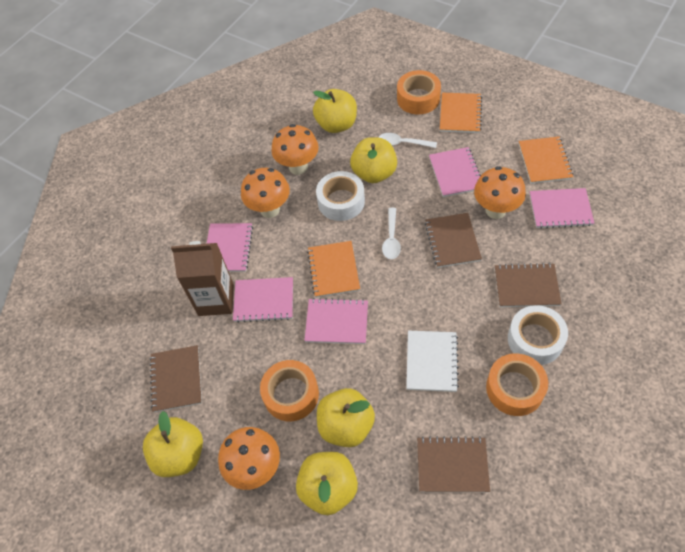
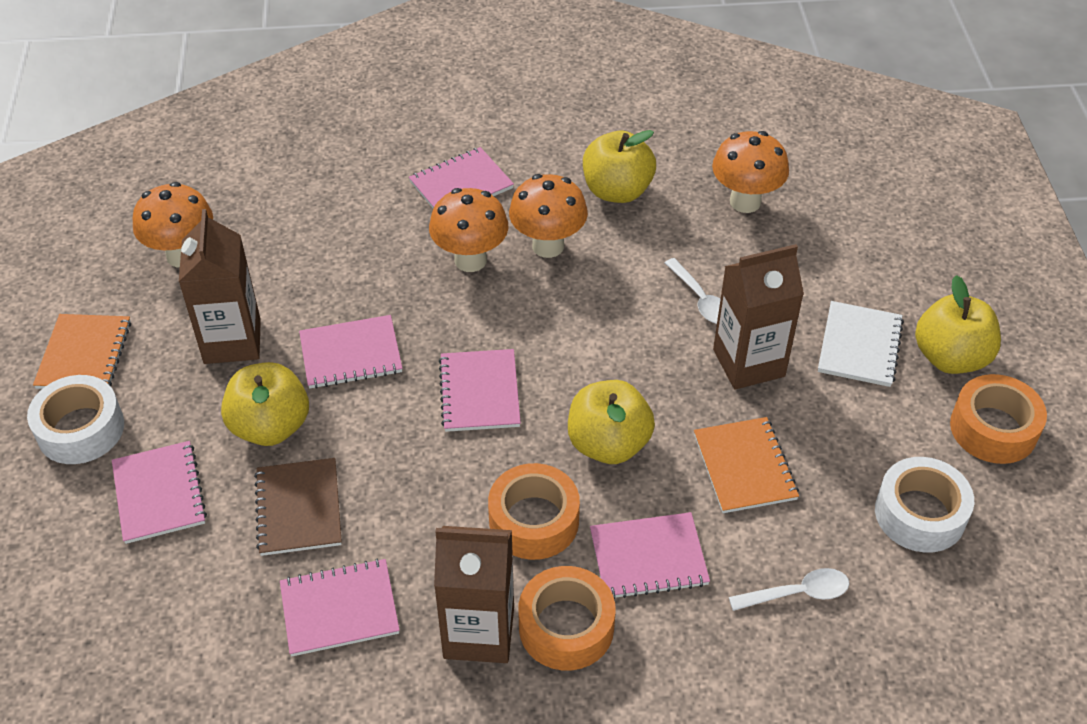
brown carton: [171,241,234,316] = 1 -> [179,209,261,364] [434,526,514,663] [713,244,804,390] = 3
brown notebook: [150,345,202,412] [417,436,490,492] [425,213,482,268] [495,263,562,307] = 4 -> [254,458,342,556] = 1
orange notebook: [307,241,360,298] [440,93,482,133] [519,136,573,184] = 3 -> [33,314,131,389] [694,417,799,513] = 2
pink notebook: [207,223,253,272] [233,277,293,323] [304,298,368,344] [429,147,481,197] [530,188,594,229] = 5 -> [112,441,207,544] [280,558,400,656] [299,315,403,389] [409,147,514,209] [439,349,521,432] [590,512,710,599] = 6
yellow apple: [143,411,203,477] [296,452,358,515] [313,89,357,133] [317,388,375,447] [350,137,397,183] = 5 -> [221,362,309,446] [568,380,655,464] [583,130,656,203] [915,275,1001,374] = 4

